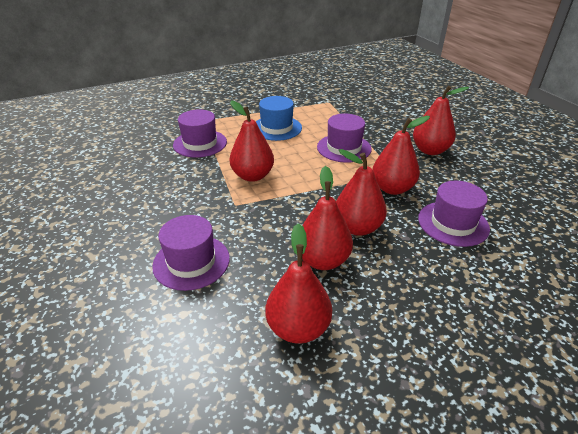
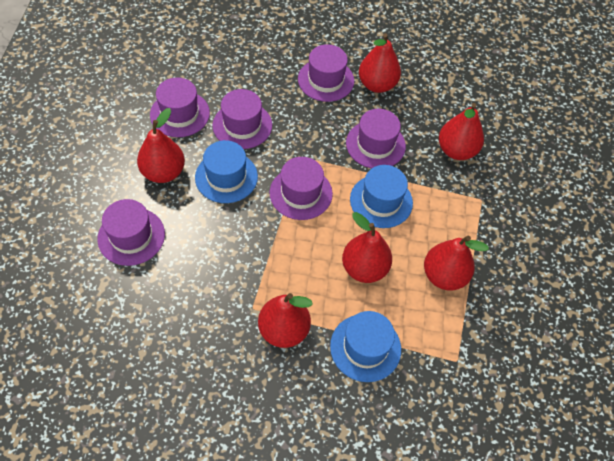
blue hat: [256,96,302,141] = 1 -> [195,140,258,203] [330,311,401,382] [350,165,413,228] = 3
purple hat: [152,215,230,291] [173,109,227,158] [317,114,372,163] [418,181,490,247] = 4 -> [97,199,165,266] [150,78,210,137] [212,89,272,149] [269,157,333,220] [298,44,354,102] [346,109,406,168] = 6

